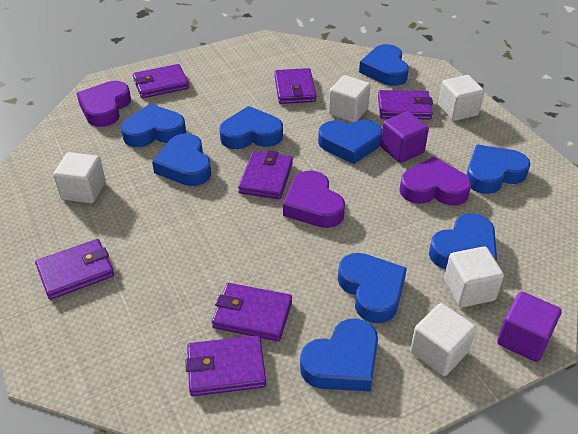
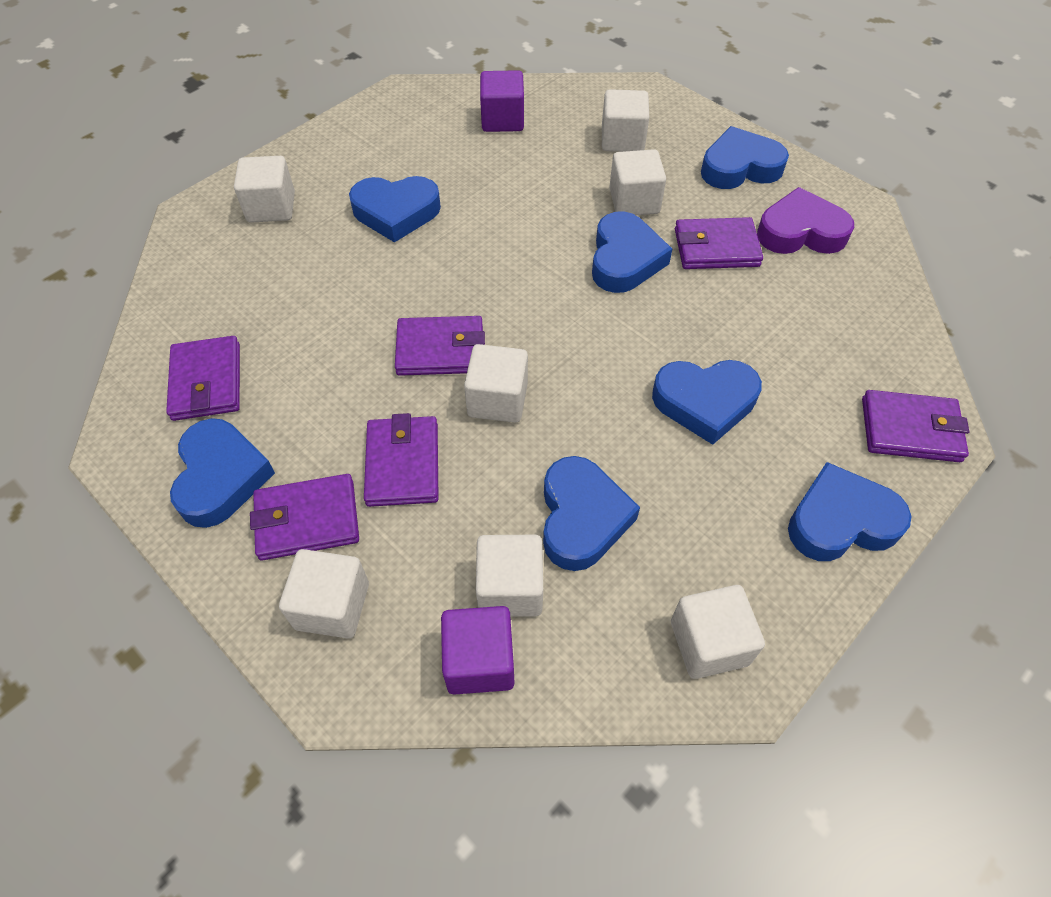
blue heart: [121,104,186,147] [152,133,211,186] [219,106,283,149] [300,319,378,392] [318,120,382,164] [338,253,407,324] [359,44,409,86] [429,213,497,269] [466,145,531,194] = 9 -> [170,418,275,528] [349,176,441,243] [543,456,640,571] [592,211,672,293] [652,360,762,445] [701,126,789,189] [788,462,911,561] = 7
purple heart: [77,81,131,127] [283,170,345,228] [399,156,471,206] = 3 -> [757,187,854,254] = 1
purple wallet: [35,239,114,300] [133,64,189,98] [185,335,266,396] [212,283,292,341] [238,150,293,199] [275,68,316,104] [378,90,433,120] = 7 -> [166,336,240,421] [250,474,359,561] [364,413,439,507] [395,316,485,376] [675,217,763,269] [862,390,969,462] = 6
white cube: [53,152,106,203] [329,75,371,122] [410,303,476,376] [438,75,484,121] [444,246,504,307] = 5 -> [234,156,295,223] [279,549,369,639] [464,344,528,423] [476,535,543,617] [602,89,649,152] [609,149,666,215] [671,585,765,679] = 7

